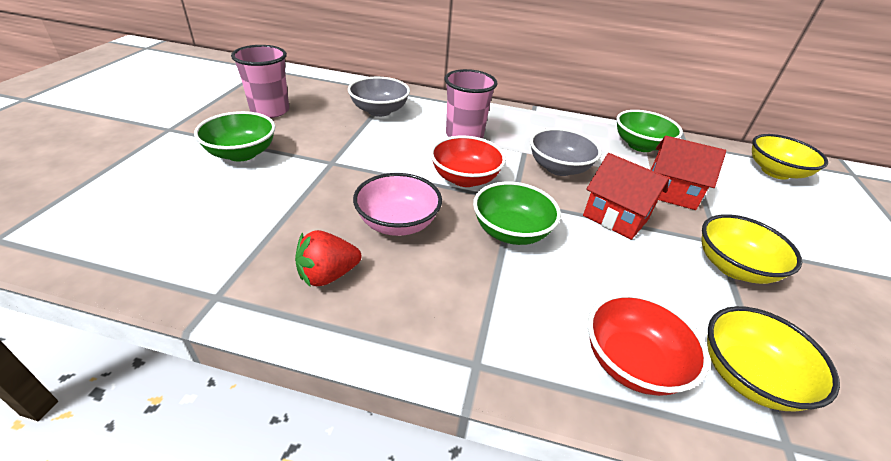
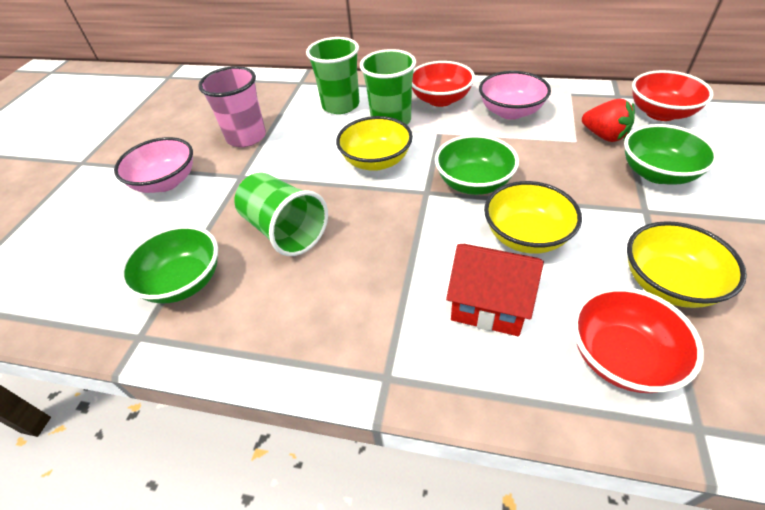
green cup: none = 0 -> [234,172,328,256] [306,37,359,114] [360,49,416,125] = 3
grey bowl: [348,77,410,117] [530,128,602,176] = 2 -> none = 0
pink bowl: [353,173,442,236] = 1 -> [114,137,193,193] [479,71,551,120] = 2
pink cup: [231,45,289,118] [445,69,498,139] = 2 -> [198,66,266,147] = 1
red bowl: [430,136,506,187] [588,293,710,396] = 2 -> [412,61,475,107] [573,287,704,393] [632,70,714,121] = 3
red house: [583,153,669,240] [651,136,726,210] = 2 -> [446,244,544,336] = 1

